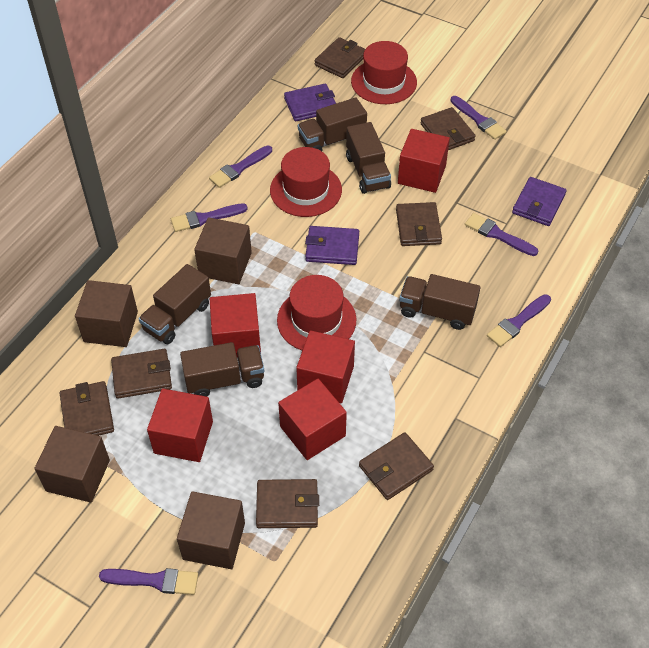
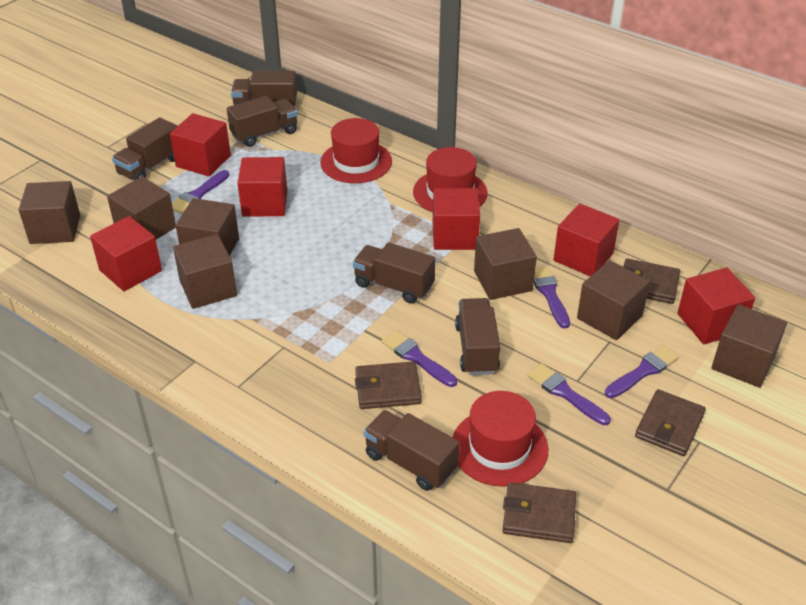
brown cube: [35,426,110,503] [75,280,138,347] [177,491,245,569] [194,217,252,284] = 4 -> [19,181,80,244] [107,176,176,240] [173,234,237,309] [176,198,239,256] [474,228,537,300] [577,260,650,340] [711,304,787,388] = 7
brown truck: [138,264,211,344] [180,342,264,397] [298,97,367,151] [346,122,391,194] [399,274,481,330] = 5 -> [112,117,177,180] [227,96,298,147] [231,71,297,107] [353,242,435,304] [364,410,460,491] [455,298,500,375] = 6
brown wallet: [60,381,114,436] [111,349,172,399] [256,479,319,528] [315,37,365,78] [359,432,434,500] [396,202,442,246] [420,107,475,150] = 7 -> [355,361,422,409] [503,482,576,543] [622,259,680,304] [635,389,706,456] = 4
purple brush: [99,568,198,595] [171,203,248,232] [209,146,272,188] [450,96,507,140] [465,213,538,256] [487,294,551,347] = 6 -> [172,170,229,214] [382,330,457,387] [527,363,611,425] [534,266,570,328] [605,345,679,398] = 5
purple wallet: [284,84,336,121] [305,226,359,265] [512,177,567,226] = 3 -> none = 0
red cube: [147,389,213,462] [209,293,261,358] [278,379,347,460] [296,330,355,403] [398,129,450,193] = 5 -> [90,216,162,291] [170,113,231,177] [237,157,287,217] [433,188,480,250] [553,203,620,276] [677,267,755,344] = 6

